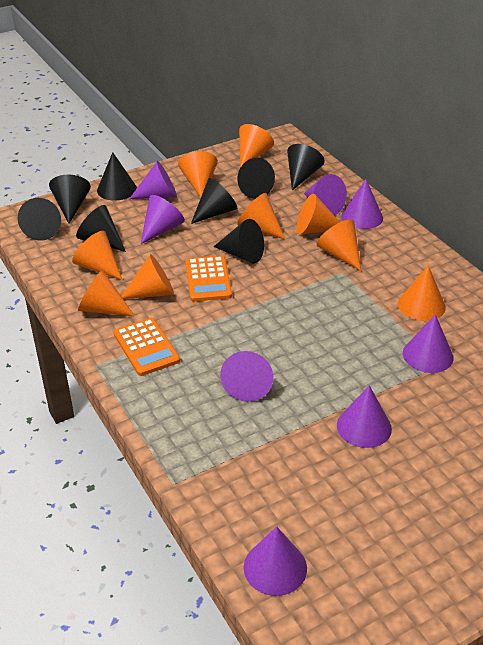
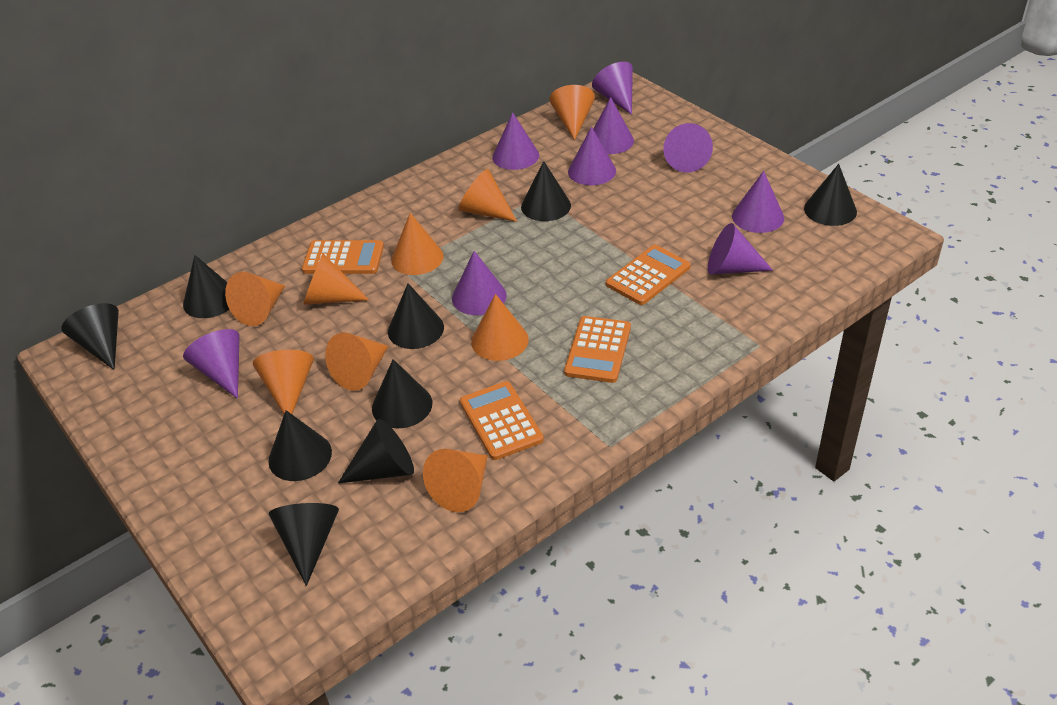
black cone: [18,198,61,241] [49,175,91,224] [76,205,126,252] [97,152,137,201] [191,178,237,224] [213,219,264,263] [238,158,275,199] [287,144,325,190] = 8 -> [61,303,119,370] [183,255,229,318] [268,410,332,481] [269,503,339,586] [338,419,414,483] [372,359,432,428] [388,283,444,349] [521,161,571,221] [804,164,857,226] = 9
orange calculator: [113,318,180,376] [185,255,232,302] = 2 -> [302,240,384,274] [460,381,544,460] [564,316,631,383] [606,245,691,305] = 4
purple cone: [129,161,177,199] [141,195,185,244] [220,351,273,402] [244,526,307,596] [304,174,347,215] [337,385,392,448] [341,179,383,229] [403,314,454,373] = 8 -> [183,329,240,399] [452,251,507,315] [492,112,539,170] [568,127,616,185] [592,62,633,115] [593,97,634,154] [664,123,713,173] [708,223,773,275] [732,171,784,233] = 9

